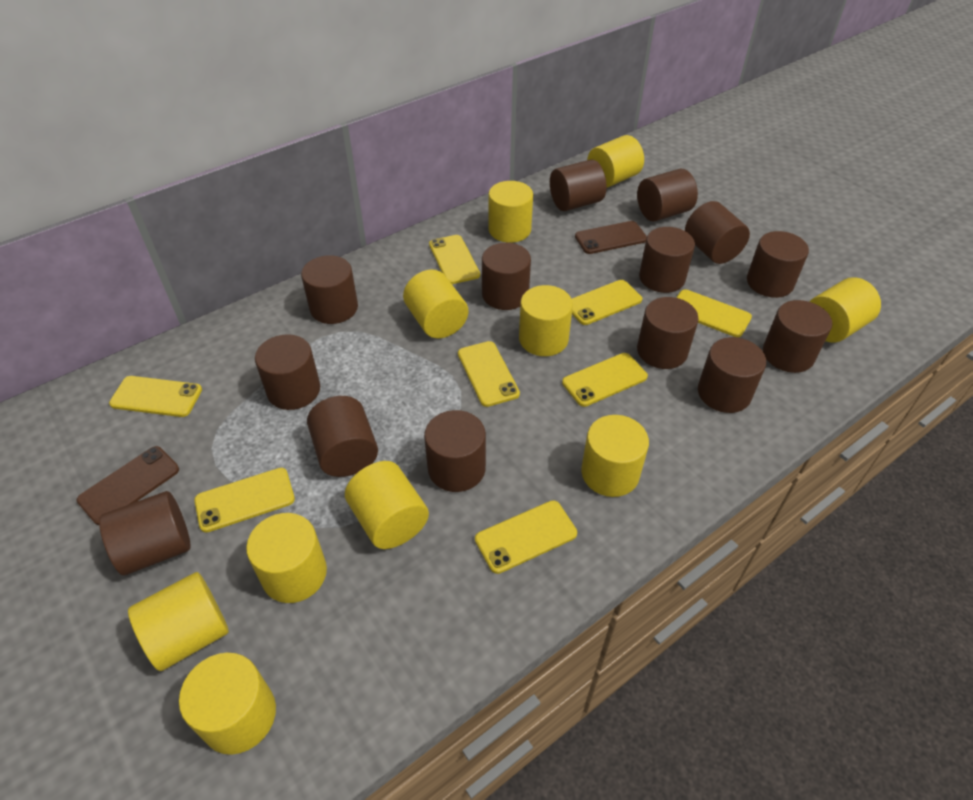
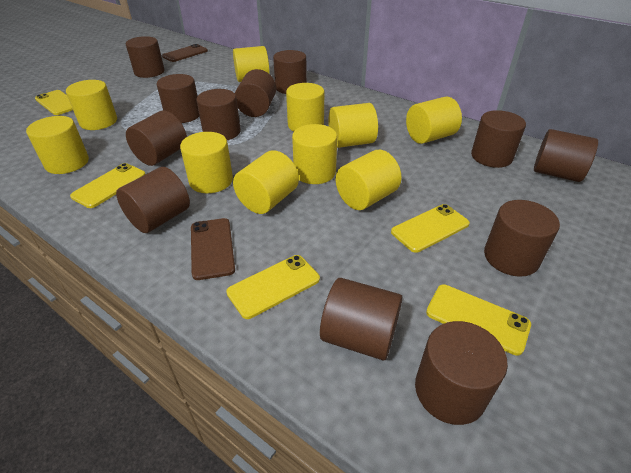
brown cylinder: [99,491,190,575] [255,334,320,410] [301,255,358,324] [307,396,378,477] [424,410,486,492] [482,243,531,310] [550,159,607,211] [637,168,698,221] [637,297,699,369] [639,227,695,293] [685,201,750,264] [698,337,766,413] [747,231,809,298] [763,300,832,373] = 14 -> [116,167,190,233] [126,36,164,78] [126,110,187,166] [156,74,199,123] [196,89,241,140] [235,69,276,117] [273,50,307,94] [320,278,403,360] [415,321,508,425] [471,110,526,168] [484,200,560,277] [534,129,598,182] = 12
yellow phone: [109,376,202,417] [194,468,295,533] [429,235,480,284] [458,341,520,407] [475,500,577,574] [562,353,648,407] [572,280,642,325] [676,289,752,337] = 8 -> [35,90,73,115] [70,163,146,208] [226,255,320,319] [391,204,470,253] [426,284,531,356] = 5

